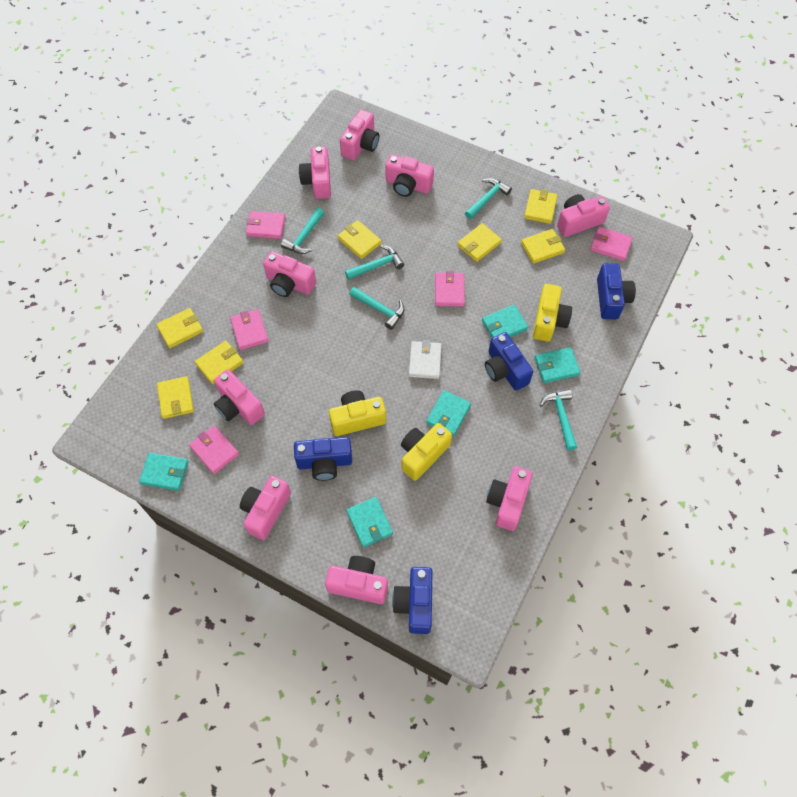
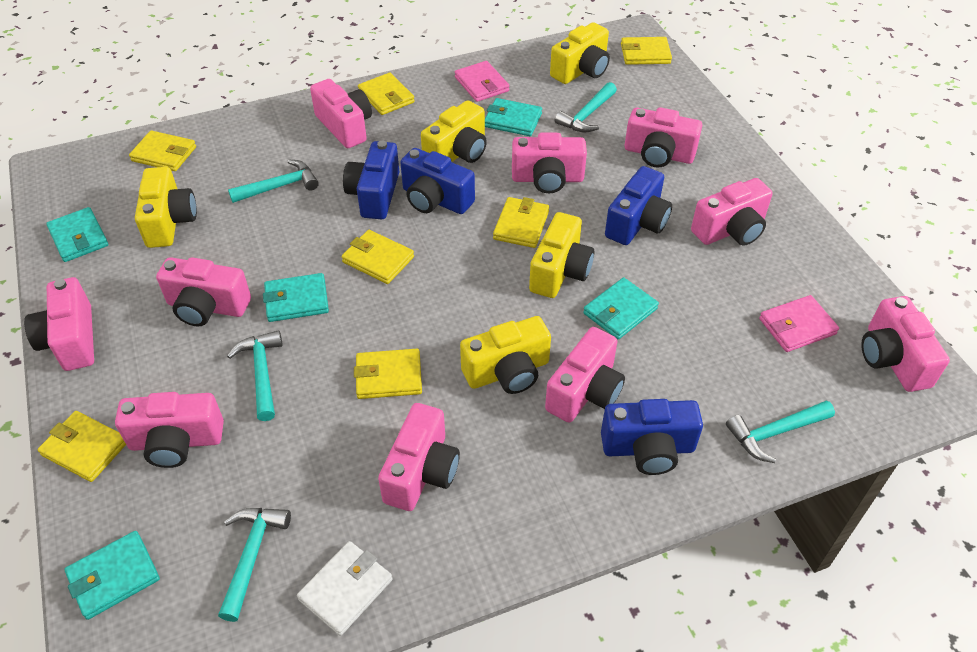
pink camera: [214,369,265,425] [240,476,291,540] [263,251,316,297] [299,146,331,199] [325,556,388,604] [340,110,379,161] [385,154,434,197] [486,466,533,531] [557,194,610,237] = 9 -> [24,277,94,371] [115,392,224,468] [156,257,251,327] [310,79,372,148] [378,403,460,511] [512,133,587,193] [545,327,625,423] [625,107,702,167] [691,178,773,246] [861,296,950,392] = 10
pink wallet: [189,426,239,474] [230,309,269,350] [246,211,286,239] [435,271,465,307] [590,227,633,261] = 5 -> [455,61,509,102] [759,295,839,352] = 2
yellow camera: [329,390,386,436] [401,423,452,481] [533,284,572,342] = 3 -> [135,167,197,248] [421,100,487,163] [460,316,551,394] [529,212,594,298] [550,22,610,84] = 5

